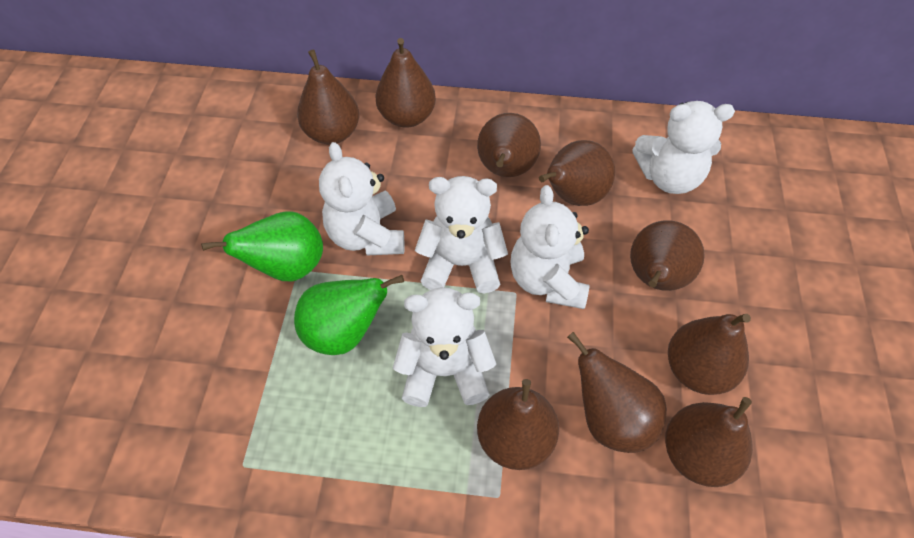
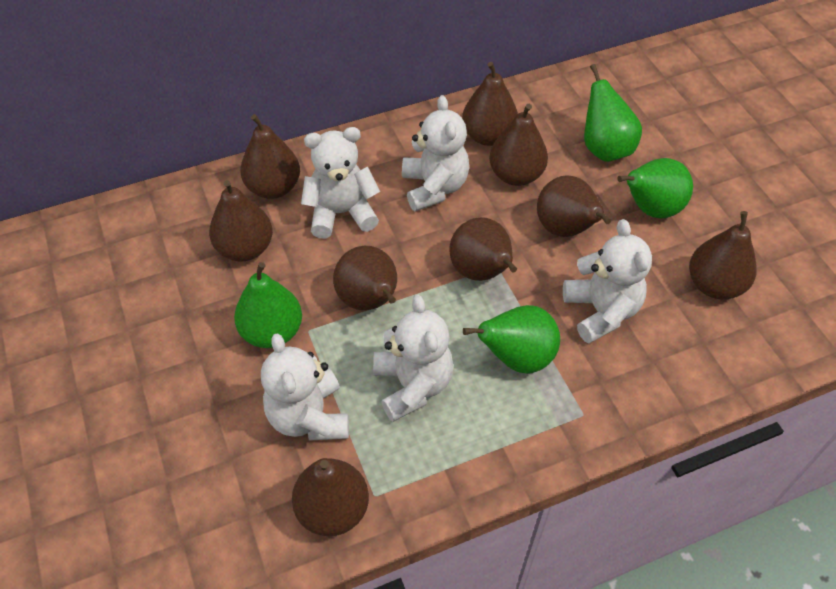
green pear: [201,211,323,282] [294,275,404,355] = 2 -> [234,262,302,348] [463,305,560,374] [584,64,642,162] [617,158,693,219] = 4

